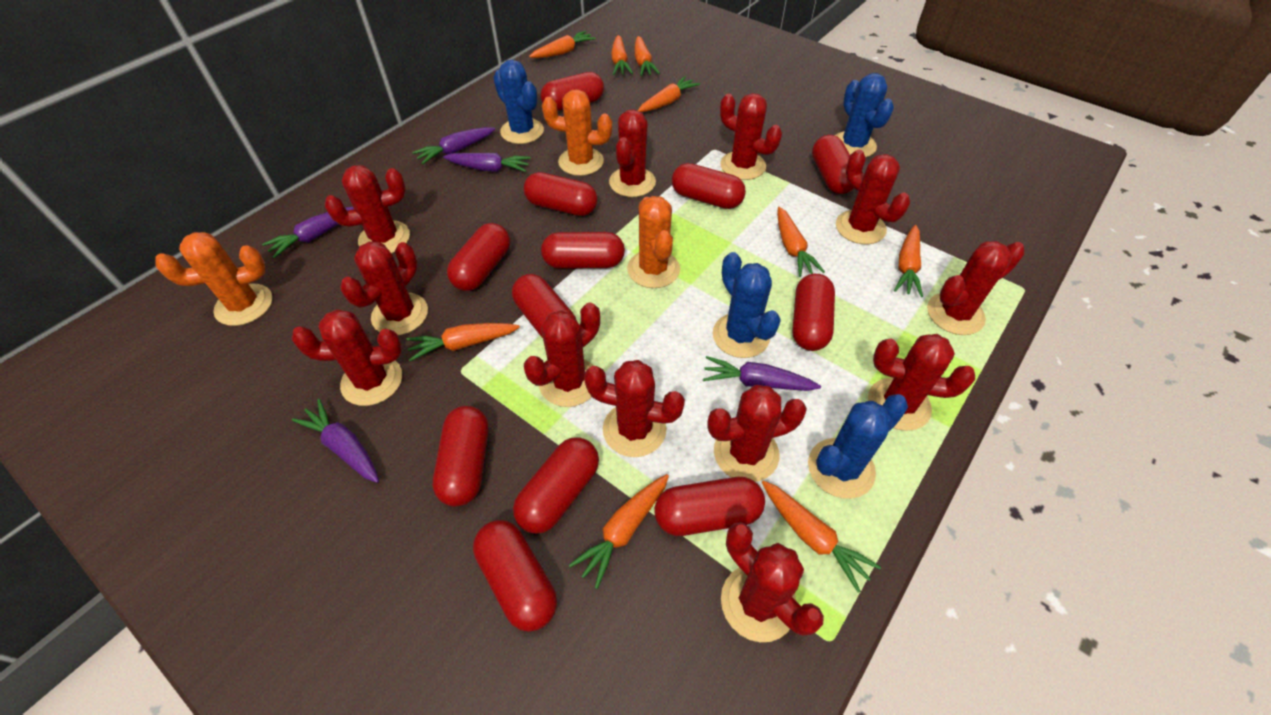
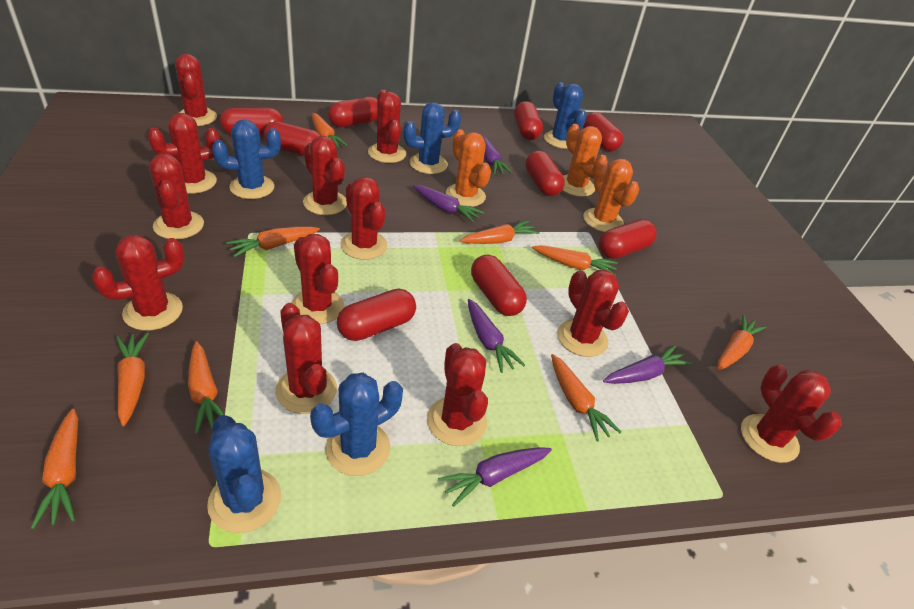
blue cactus: [493,60,544,144] [713,252,781,358] [808,394,908,499] [835,73,894,157] = 4 -> [207,415,281,533] [212,119,281,199] [310,373,403,476] [403,102,461,174] [544,82,587,149] = 5
red capsule: [433,406,488,507] [447,223,510,291] [473,520,557,632] [512,274,574,338] [513,437,599,534] [524,172,598,216] [541,72,604,111] [541,232,625,269] [654,477,765,536] [672,163,746,209] [792,274,835,351] [812,135,854,194] = 12 -> [220,108,284,135] [264,121,321,156] [328,97,378,127] [337,289,416,341] [471,255,527,316] [514,101,543,140] [525,151,565,196] [583,112,623,151] [599,219,657,259] = 9

